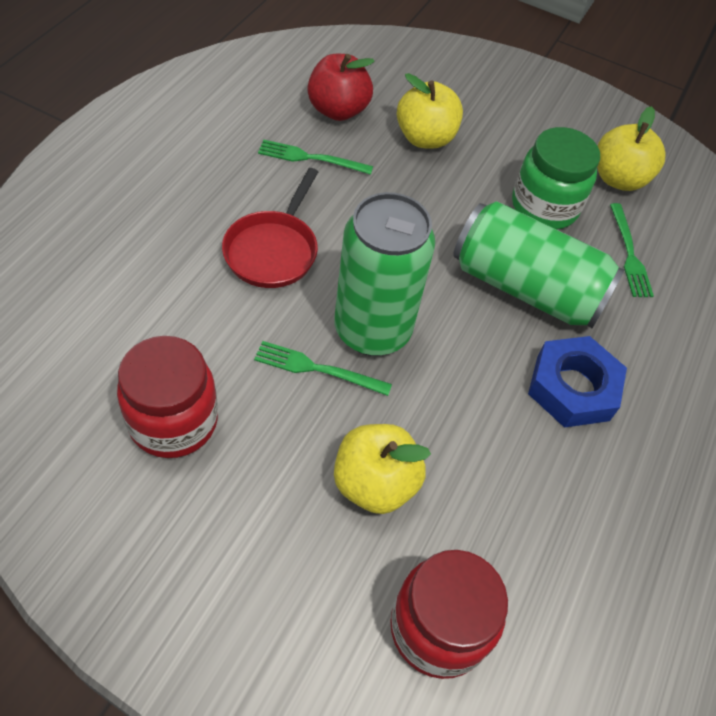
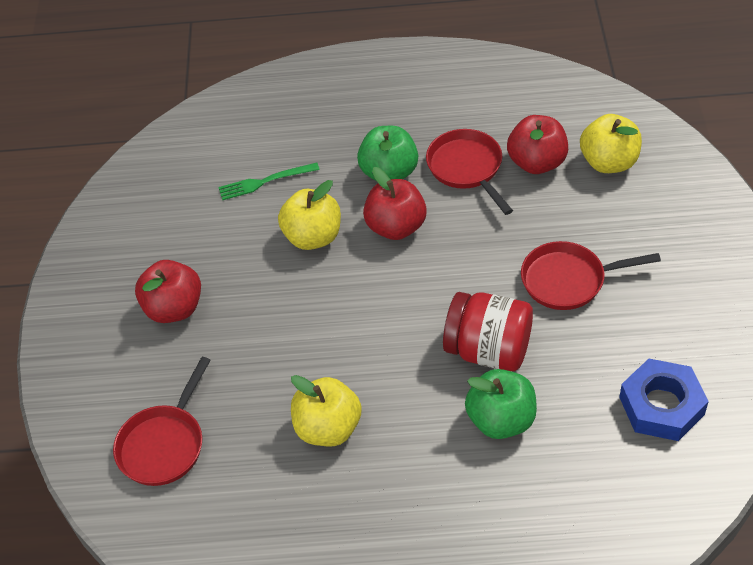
green apple: none = 0 -> [357,126,418,181] [465,369,537,439] = 2
green can: [334,192,435,356] [453,201,625,328] = 2 -> none = 0
green fork: [254,341,392,396] [258,140,373,175] [610,203,654,297] = 3 -> [218,163,320,200] = 1
green jar: [512,127,600,229] = 1 -> none = 0
red apple: [307,54,375,121] = 1 -> [135,260,201,323] [363,167,427,240] [507,115,568,174] = 3
red jar: [117,336,218,458] [390,550,508,679] = 2 -> [443,292,533,371] = 1
red pan: [222,168,318,288] = 1 -> [113,357,211,486] [426,129,513,215] [521,241,661,310] = 3

